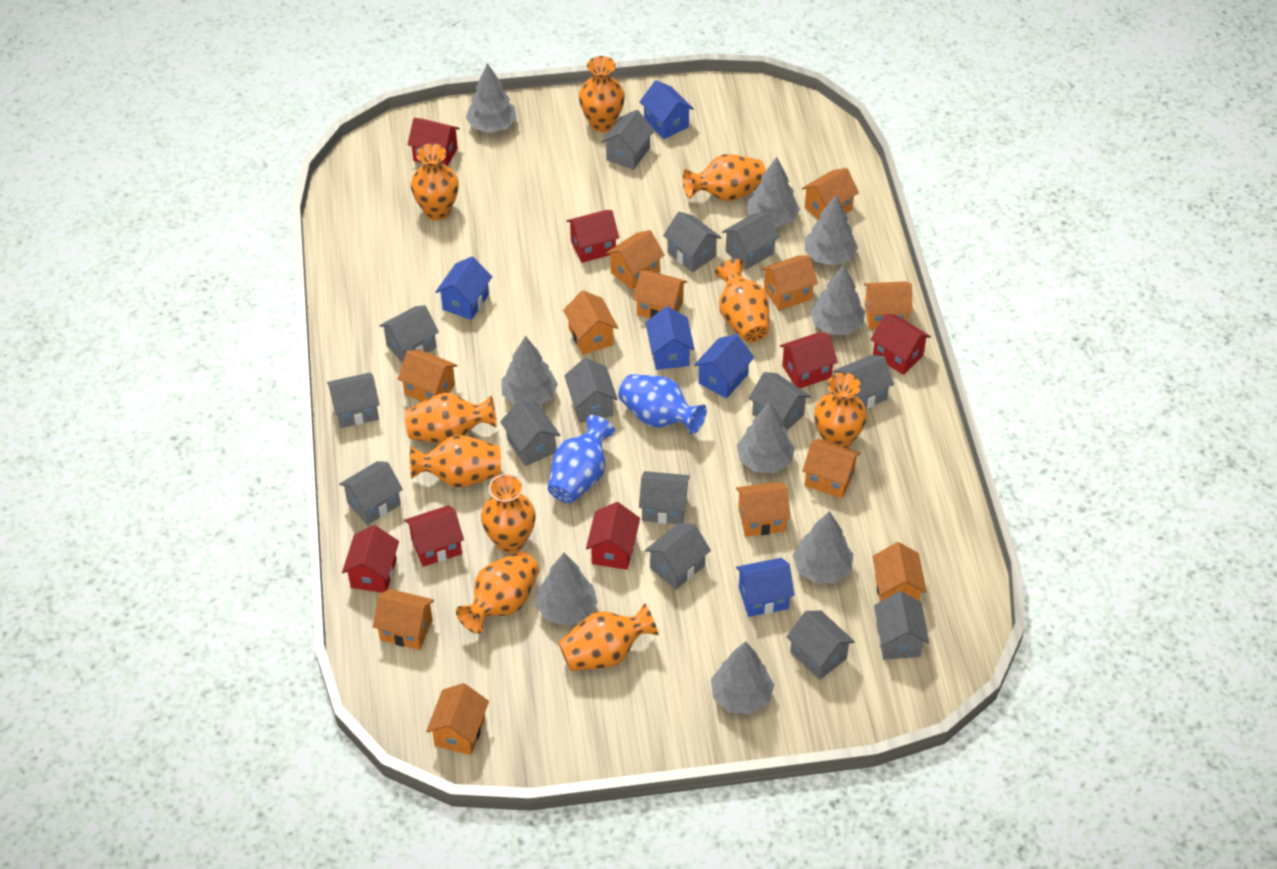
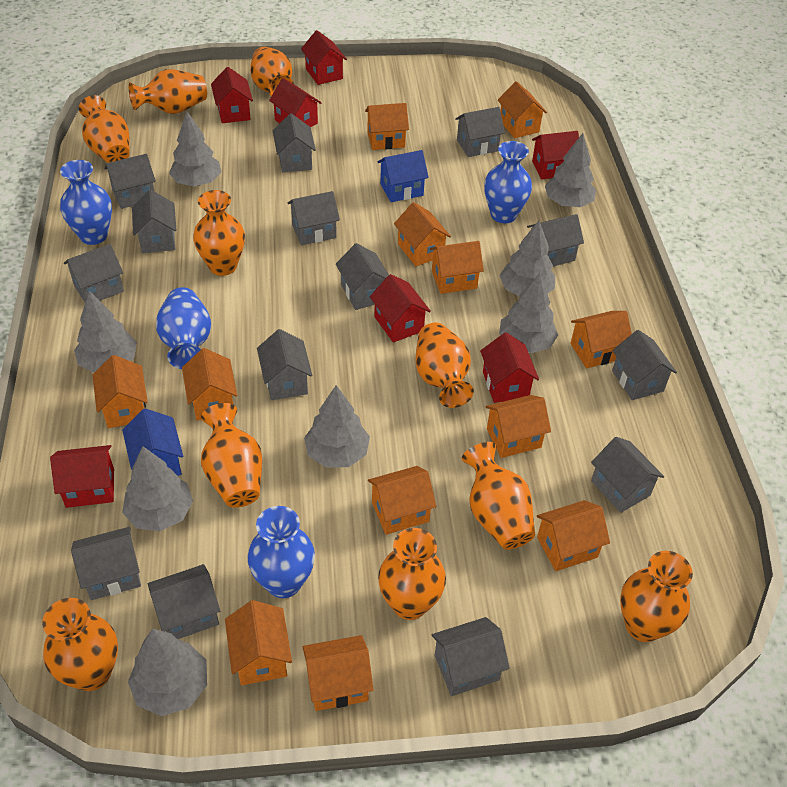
blue house: [436,257,492,320] [640,80,694,139] [645,306,695,370] [694,334,754,399] [736,558,795,617] = 5 -> [122,408,183,476] [377,150,429,202] = 2
blue vase: [548,415,616,503] [618,374,707,434] = 2 -> [60,160,112,245] [156,287,211,369] [248,506,315,598] [484,141,532,223] = 4
grey tree: [466,63,517,133] [501,336,558,405] [535,553,597,626] [711,641,774,714] [737,401,795,473] [747,157,800,227] [793,511,853,583] [805,195,858,266] [810,264,865,335] = 9 -> [74,291,137,373] [122,446,193,531] [128,629,207,716] [169,111,221,186] [304,385,370,468] [499,221,555,296] [499,273,558,353] [545,133,596,207] = 8

